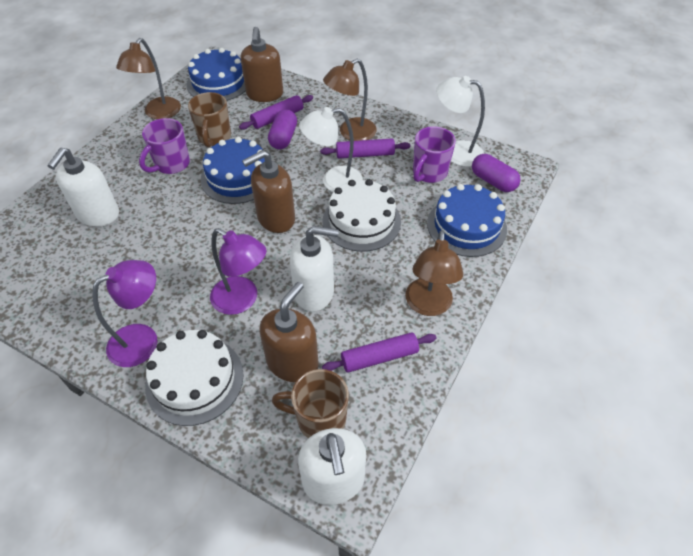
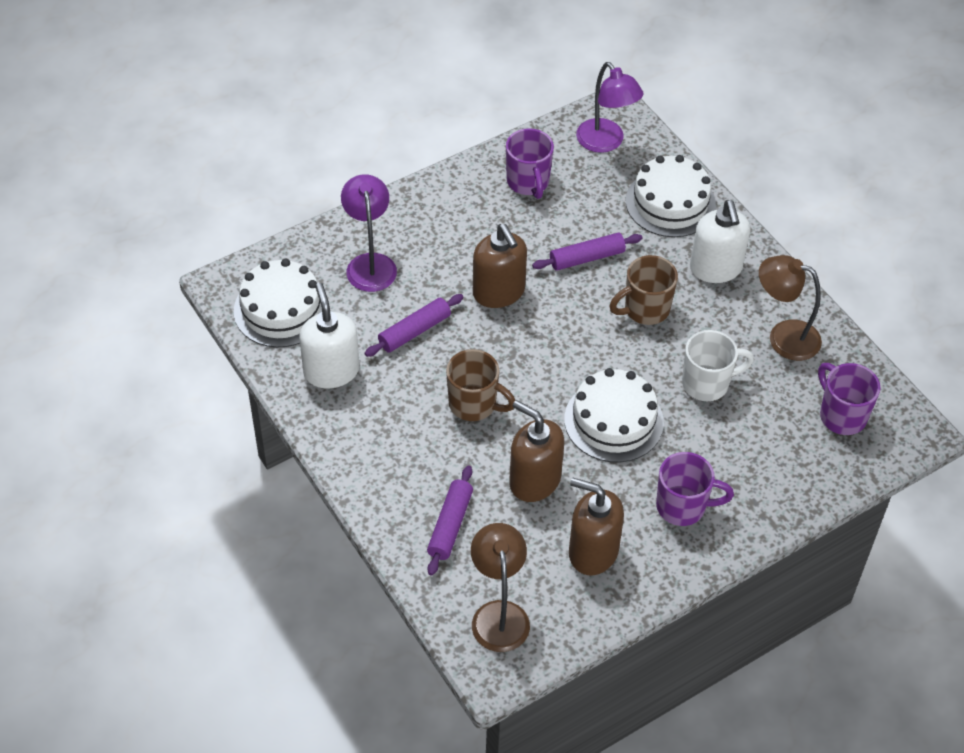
blue cake: [187,48,246,101] [201,137,265,204] [427,184,507,257] = 3 -> none = 0
brown lamp: [116,38,181,119] [323,59,377,141] [406,230,464,316] = 3 -> [471,523,530,652] [759,255,822,361] = 2
purple capsule: [268,109,297,149] [472,154,521,192] = 2 -> none = 0
purple mug: [139,118,190,174] [413,126,456,183] = 2 -> [506,128,554,199] [656,452,734,526] [818,363,881,435] = 3
white cake: [145,330,244,426] [323,179,401,252] = 2 -> [234,259,322,348] [564,368,664,462] [626,155,716,237] = 3
white lamp: [299,107,363,192] [436,76,485,167] = 2 -> none = 0
white mug: none = 0 -> [682,330,754,401] = 1
white soap dispenser: [47,148,119,227] [290,226,339,312] [298,428,366,505] = 3 -> [299,283,360,388] [690,200,751,283] = 2

